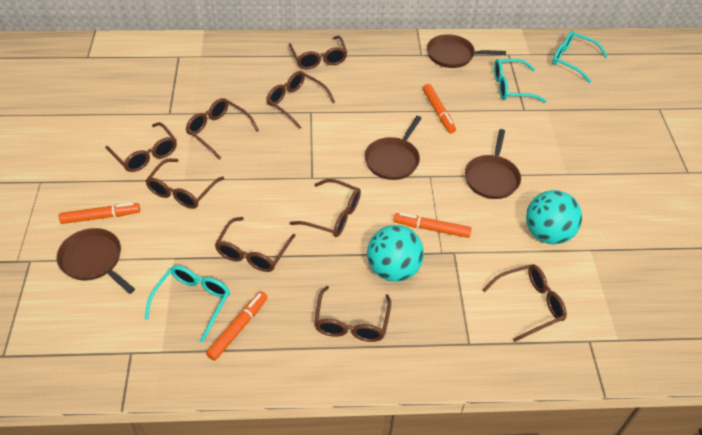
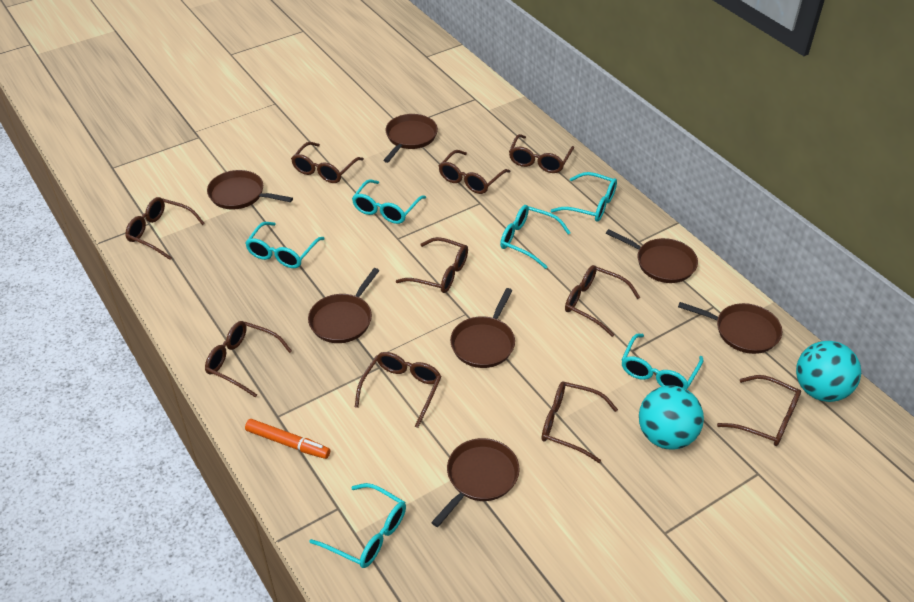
brown glasses: [105,122,177,172] [145,159,224,209] [186,98,259,160] [215,217,296,272] [267,71,335,129] [289,36,347,69] [290,179,361,237] [314,286,391,342] [482,264,567,342] = 9 -> [125,197,205,260] [205,321,292,398] [291,142,364,183] [355,352,442,428] [396,237,468,293] [439,150,510,194] [509,134,574,173] [542,381,618,463] [565,265,640,337] [717,375,801,446] = 10
brown pan: [57,228,135,294] [365,116,422,180] [427,34,506,68] [465,129,521,199] = 4 -> [207,170,293,210] [308,268,380,343] [383,114,438,163] [431,438,520,527] [450,288,515,368] [606,229,698,283] [678,302,782,354] = 7
orange marker: [59,202,140,224] [206,291,268,361] [394,213,472,238] [423,84,456,134] = 4 -> [245,419,330,459] = 1
turquoise glasses: [145,266,230,343] [494,59,546,103] [552,31,608,83] = 3 -> [245,222,325,268] [310,483,406,568] [352,179,426,224] [500,205,571,269] [551,172,617,222] [621,334,703,389] = 6

